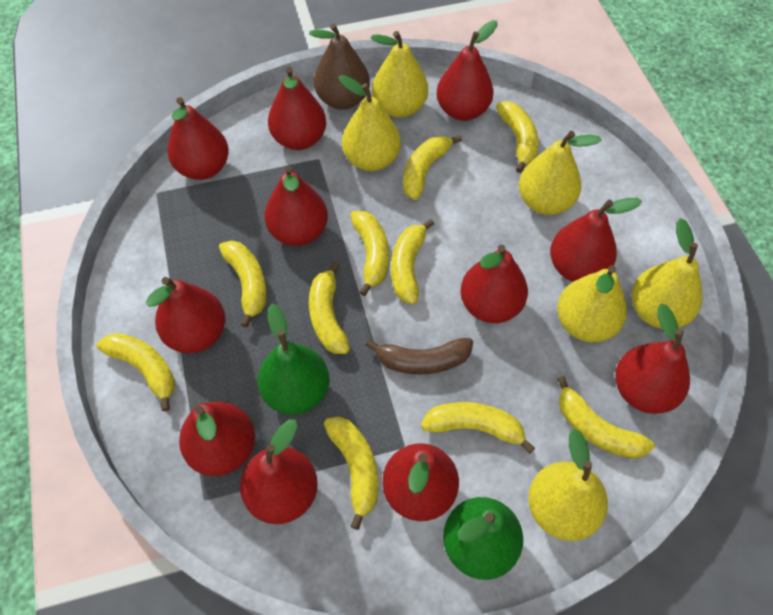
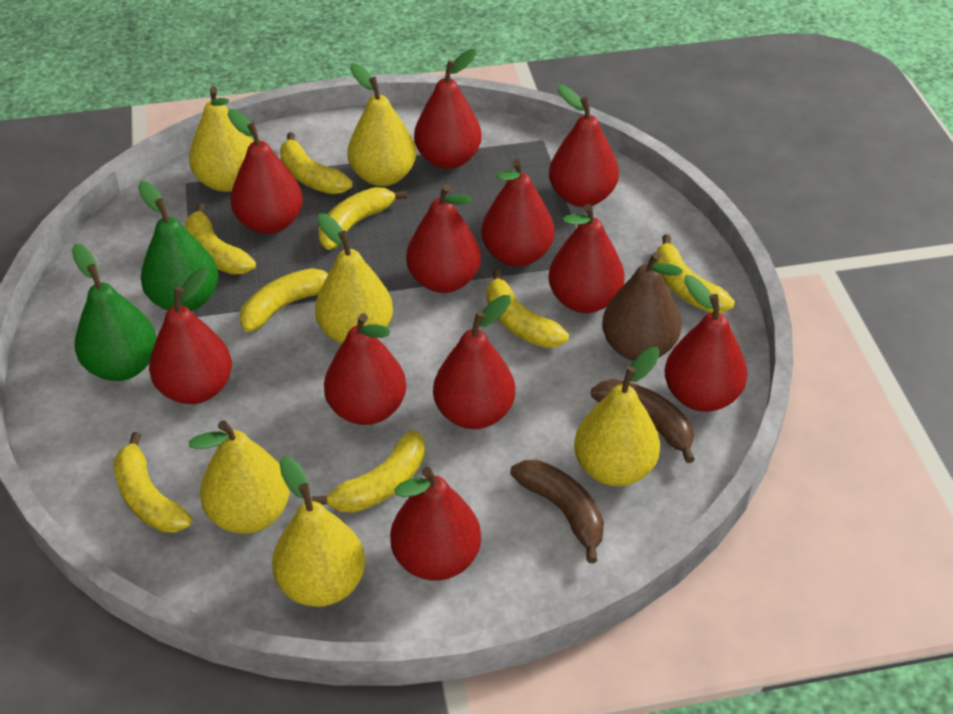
brown banana: [365,338,473,374] = 1 -> [510,460,604,563] [591,379,695,463] = 2
yellow banana: [97,333,175,412] [219,240,266,328] [309,262,350,354] [324,417,378,530] [350,210,389,296] [391,219,434,304] [403,135,462,200] [421,402,535,454] [496,101,539,173] [557,376,655,459] = 10 -> [114,432,192,532] [185,203,256,275] [239,268,328,332] [280,132,353,194] [312,430,425,513] [318,187,407,250] [487,269,569,348] [655,234,735,313] = 8

